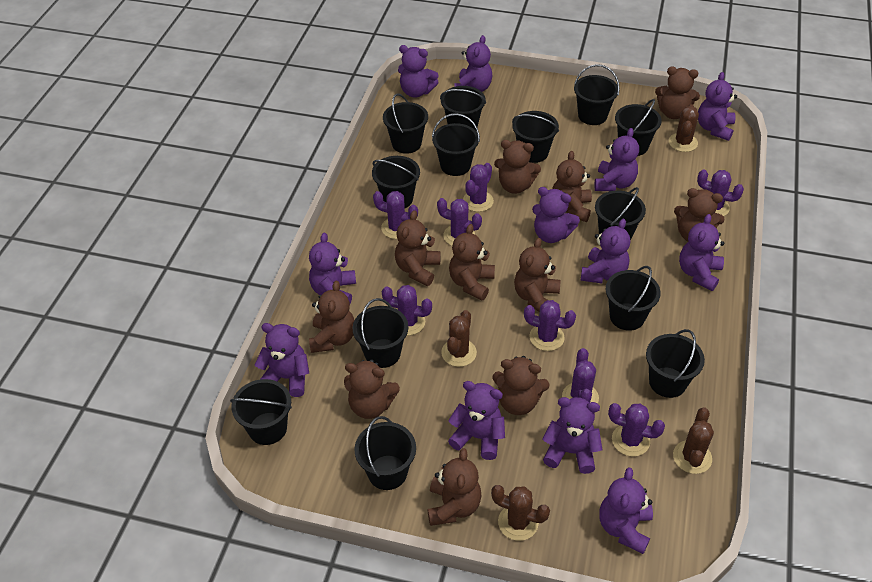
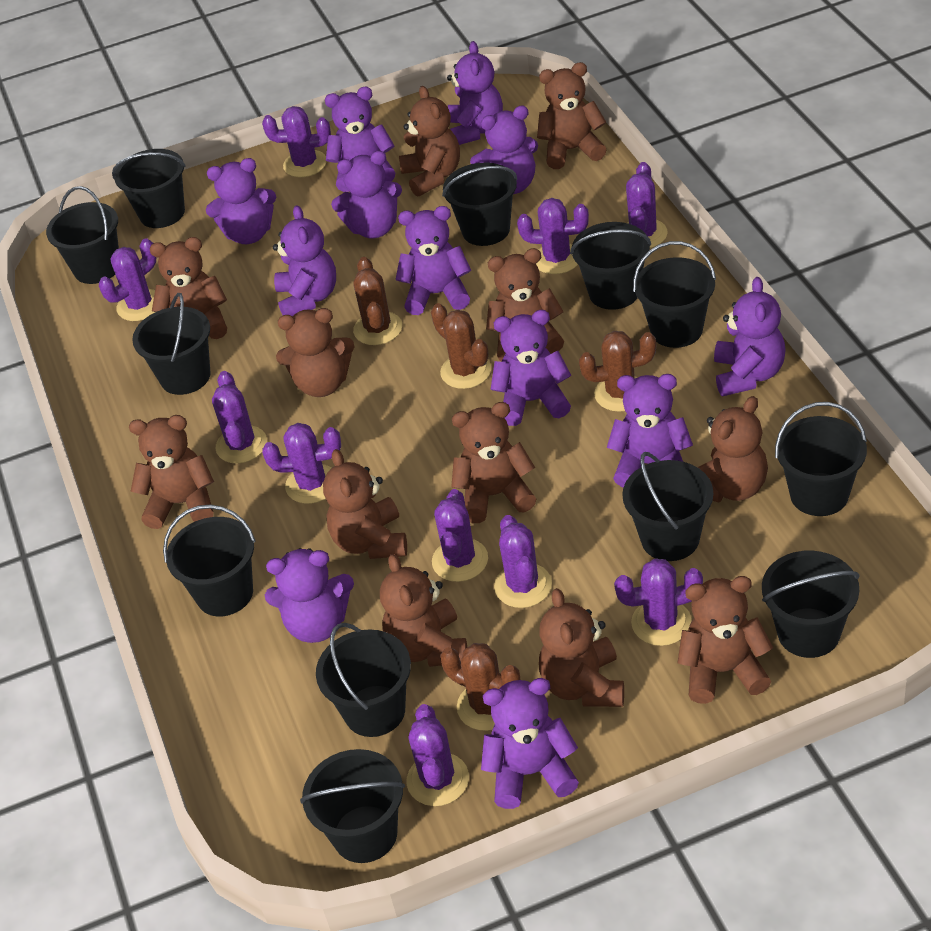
black bucket: [230,379,292,445] [353,298,408,368] [354,416,416,490] [372,156,420,208] [383,94,428,154] [432,113,480,176] [440,86,486,131] [512,111,559,163] [574,64,620,125] [595,187,646,241] [606,266,661,331] [615,99,662,156] [646,329,705,398] = 13 -> [46,186,119,284] [112,149,186,228] [132,293,211,395] [163,504,256,616] [300,749,405,863] [316,623,411,737] [442,162,517,246] [570,222,651,310] [622,452,713,561] [633,241,716,348] [762,551,859,658] [775,402,867,516] = 12
brown teddy bear: [309,281,355,353] [344,359,400,419] [395,210,441,286] [428,448,481,526] [449,224,495,301] [492,356,550,415] [494,140,541,194] [514,238,560,312] [552,151,592,222] [655,67,700,119] [674,188,725,242] = 11 -> [129,415,214,529] [150,237,227,339] [276,308,354,397] [323,449,407,559] [380,554,467,667] [399,86,460,197] [451,402,536,523] [486,248,564,362] [537,62,607,169] [539,588,624,707] [678,576,773,704] [697,396,768,503] = 12
purple cactus: [373,191,418,239] [382,285,432,336] [437,198,482,246] [463,163,494,212] [524,300,576,351] [562,348,599,404] [608,403,665,457] [697,169,744,216] = 8 -> [99,238,156,321] [212,371,267,464] [262,106,331,177] [262,423,341,504] [407,704,469,806] [432,489,488,582] [494,515,552,608] [517,198,589,274] [614,558,703,646] [626,162,668,248] = 10

